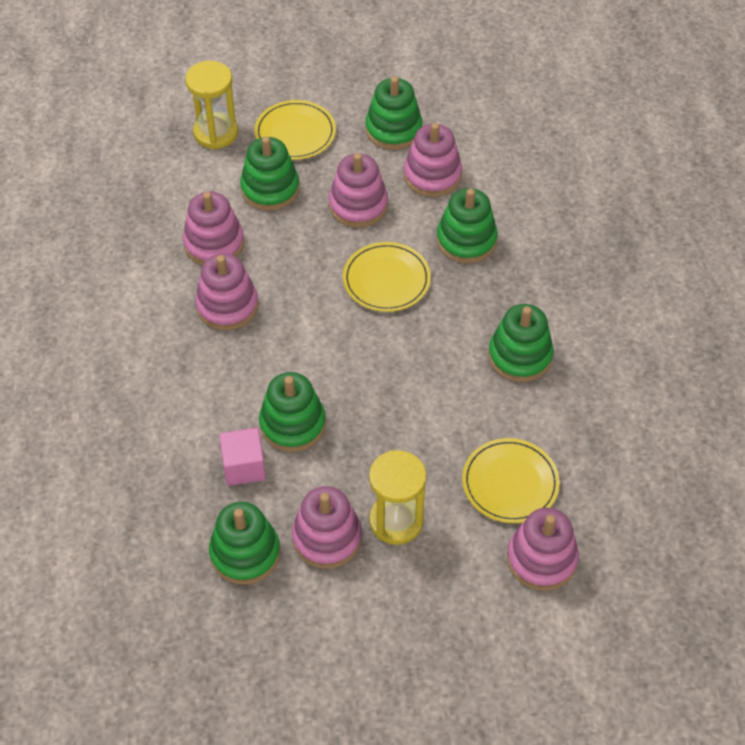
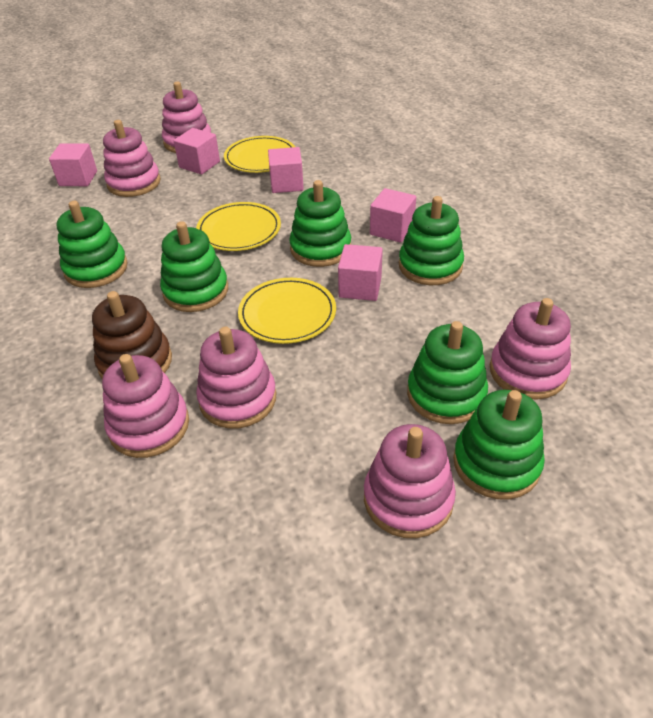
brown stacking toy: none = 0 -> [92,291,172,379] = 1
pink cube: [219,428,266,486] = 1 -> [49,143,97,186] [174,128,220,174] [268,147,304,193] [338,244,383,301] [370,188,416,243] = 5
yellow hourglass: [185,61,238,149] [369,450,427,545] = 2 -> none = 0

